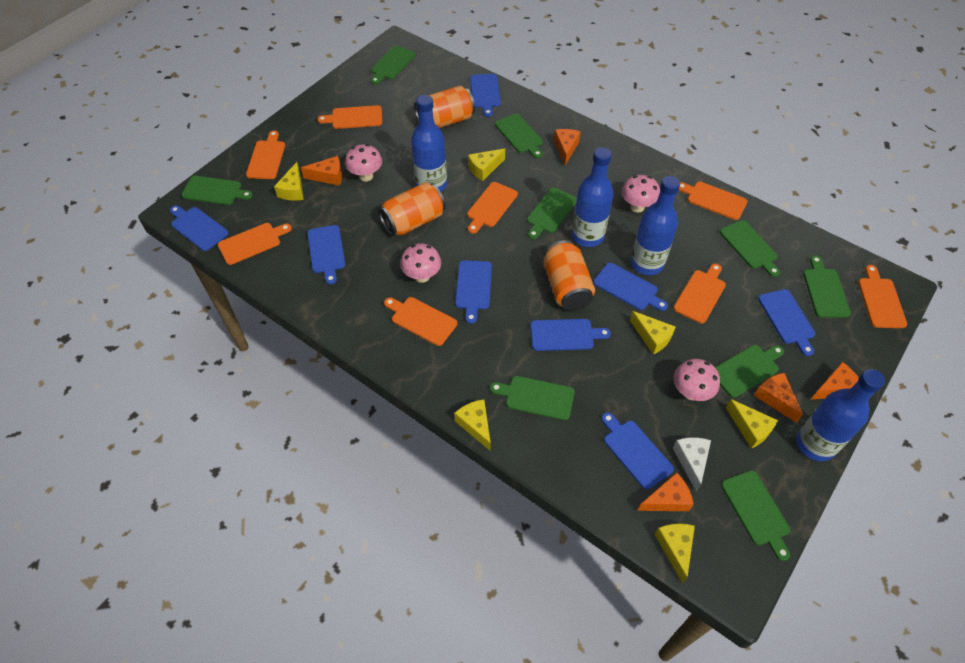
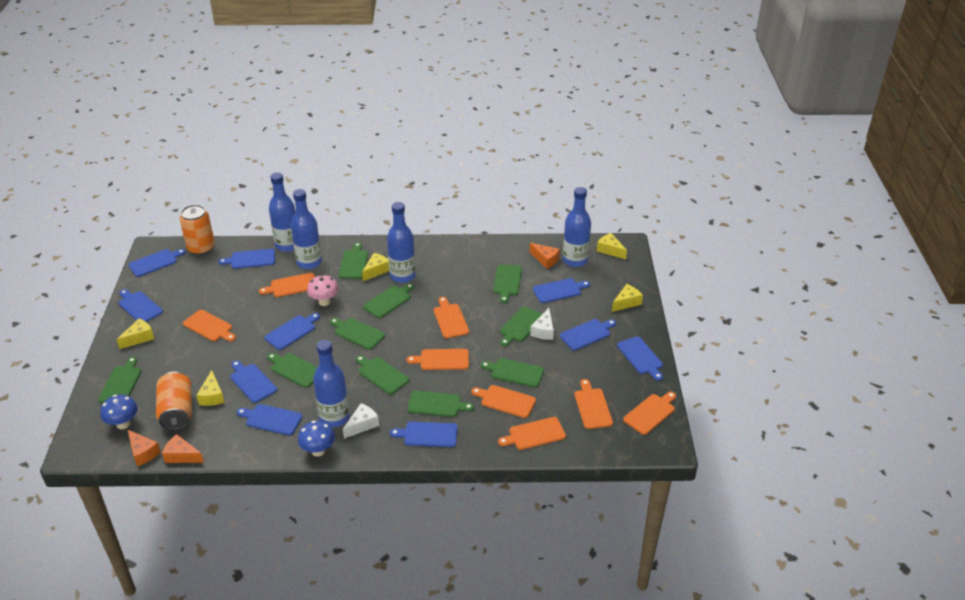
blue bottle: [411,95,447,192] [572,147,613,247] [631,176,680,275] [796,369,885,461] = 4 -> [269,172,295,252] [291,189,322,269] [313,340,349,427] [387,202,416,283] [563,187,591,267] = 5
blue cutting board: [170,205,229,251] [307,225,346,285] [455,260,492,324] [470,74,501,117] [530,319,611,351] [593,263,668,311] [601,412,674,489] [758,289,816,356] = 8 -> [119,289,163,322] [128,249,186,277] [218,249,275,269] [230,360,277,403] [237,404,303,435] [264,313,320,350] [390,422,458,447] [533,278,590,303] [560,319,616,351] [617,336,663,381] = 10
blue mushroom: none = 0 -> [100,394,138,429] [298,420,335,457] = 2
green cutting board: [182,176,253,205] [371,46,416,85] [490,376,575,420] [495,114,543,159] [527,188,577,239] [715,345,784,398] [720,220,780,277] [721,470,790,561] [803,255,851,318] = 9 -> [98,357,141,403] [267,353,317,388] [330,318,385,350] [339,242,368,279] [356,355,409,394] [363,283,414,318] [407,391,474,417] [481,358,544,387] [493,264,522,303] [500,306,542,346] = 10
orange can: [378,182,446,236] [415,85,475,128] [544,240,595,310] = 3 -> [156,372,192,430] [180,204,215,255] = 2
orange cheese: [301,156,342,186] [554,129,581,165] [638,472,694,511] [754,373,803,423] [811,362,859,400] = 5 -> [128,430,161,466] [162,434,204,463] [530,243,560,269] = 3
pink mushroom: [345,144,382,181] [400,243,441,283] [622,175,660,213] [674,359,720,401] = 4 -> [307,275,339,306] = 1
white cheese: [673,437,711,492] = 1 -> [343,403,379,439] [530,308,554,340] = 2
yellow cheese: [274,162,304,200] [454,399,491,451] [468,148,505,181] [630,311,676,354] [654,523,695,583] [726,399,778,449] = 6 -> [117,319,154,349] [196,370,225,406] [362,253,389,281] [597,233,627,259] [612,284,643,312] = 5

